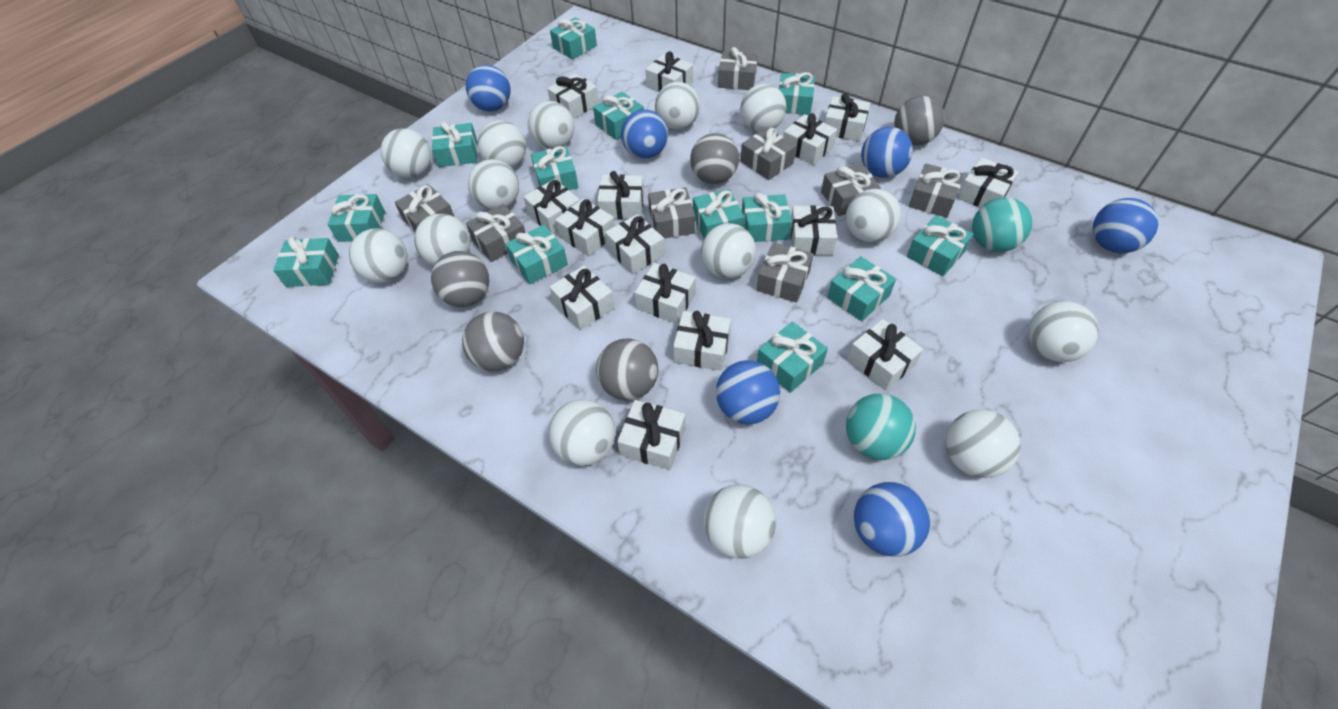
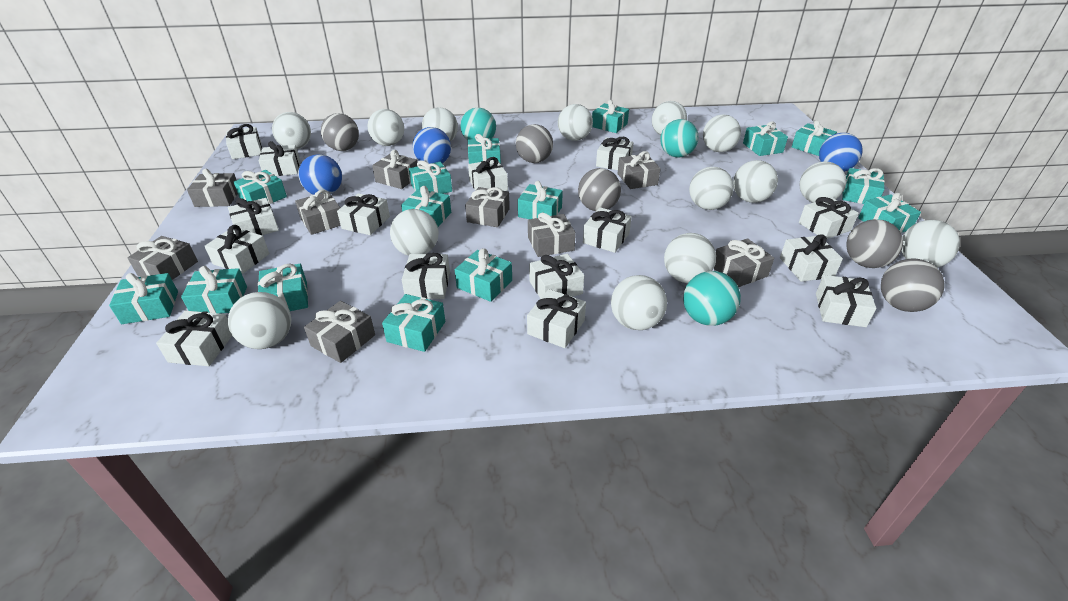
blue ball: [466,65,511,112] [621,109,668,159] [716,360,780,425] [854,482,930,557] [861,127,913,178] [1093,198,1158,253] = 6 -> [298,154,342,195] [413,127,451,164] [819,133,863,172] = 3
grey gift: [395,184,454,232] [466,204,526,262] [648,187,695,238] [718,47,758,90] [741,128,796,180] [757,242,814,303] [821,164,881,216] [909,163,964,218] = 8 -> [127,236,198,280] [187,169,238,207] [295,190,341,235] [304,301,375,363] [372,150,417,189] [465,187,510,227] [528,213,576,257] [617,151,661,189] [714,238,774,287] = 9
turquoise ball: [846,393,916,460] [972,197,1032,252] = 2 -> [460,108,496,140] [660,119,698,157] [683,271,741,326] = 3
turquoise gift: [273,236,339,287] [328,194,385,242] [432,121,478,167] [505,225,568,285] [531,146,578,190] [550,18,597,59] [593,92,644,140] [693,189,745,239] [742,192,792,242] [757,321,828,393] [779,72,815,115] [827,256,896,321] [907,215,973,276] = 13 -> [109,273,178,324] [181,266,247,314] [234,170,287,204] [258,264,308,311] [382,294,445,352] [401,186,451,227] [409,160,452,194] [455,248,512,302] [468,134,501,164] [518,181,563,219] [592,100,629,133] [743,121,788,156] [792,120,837,156] [842,168,885,204] [858,193,921,233] = 15

